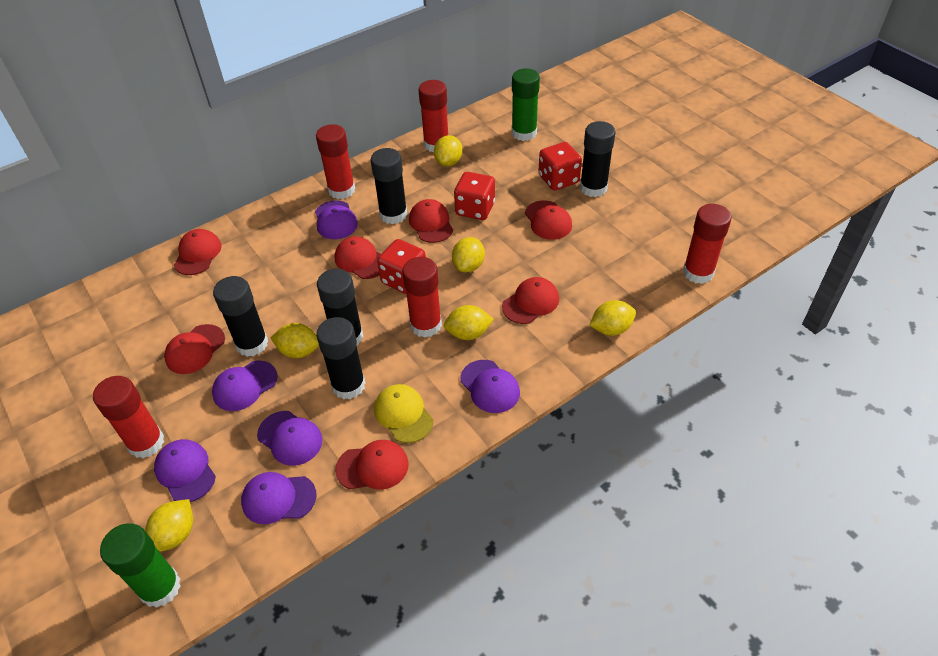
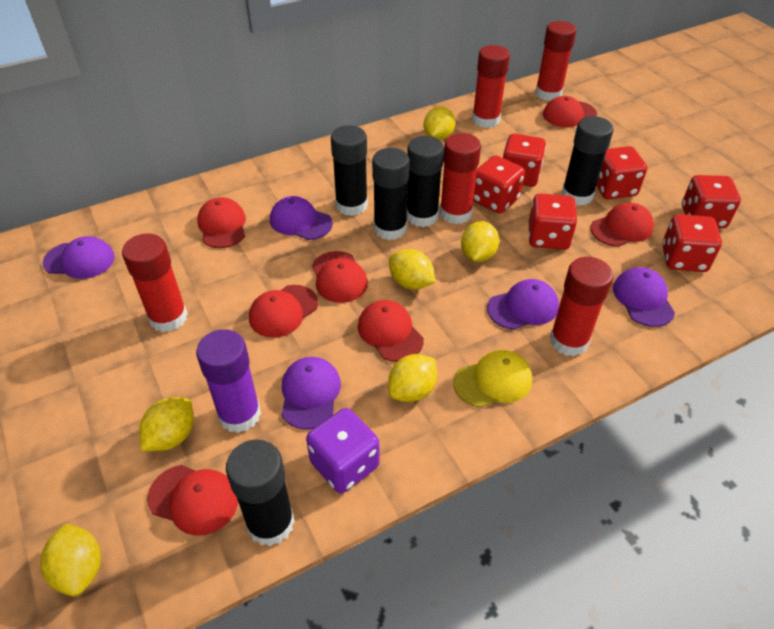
green glue stick: [100,523,181,608] [512,68,540,141] = 2 -> none = 0
purple cap: [154,439,216,502] [212,360,278,411] [241,472,317,524] [257,411,322,466] [315,200,358,239] [460,360,520,413] = 6 -> [43,236,115,279] [270,196,333,240] [282,357,341,430] [487,279,559,330] [613,267,675,327] = 5
purple dice: none = 0 -> [306,408,380,493] = 1
purple glue stick: none = 0 -> [196,329,261,433] = 1
red dice: [377,239,426,294] [454,172,495,220] [538,142,582,190] = 3 -> [473,155,525,214] [503,134,546,187] [529,193,577,250] [596,146,647,199] [662,214,722,272] [682,175,741,228] = 6

